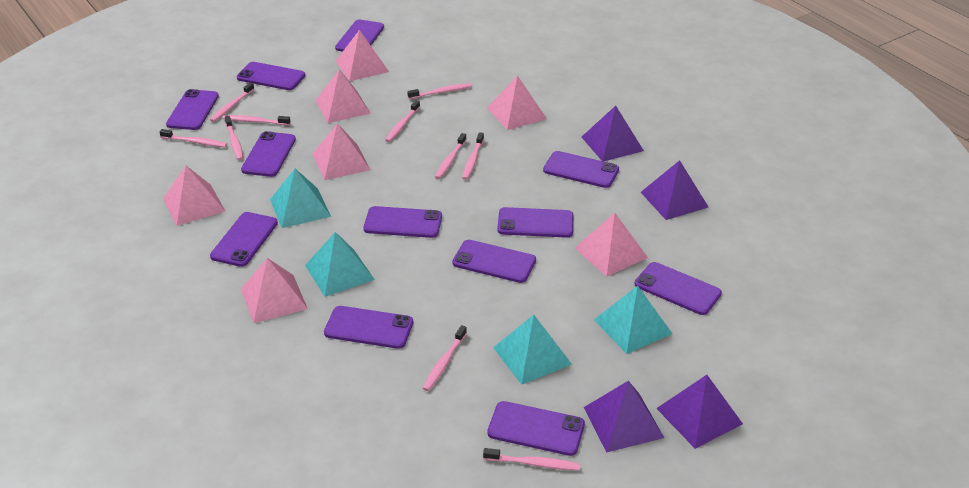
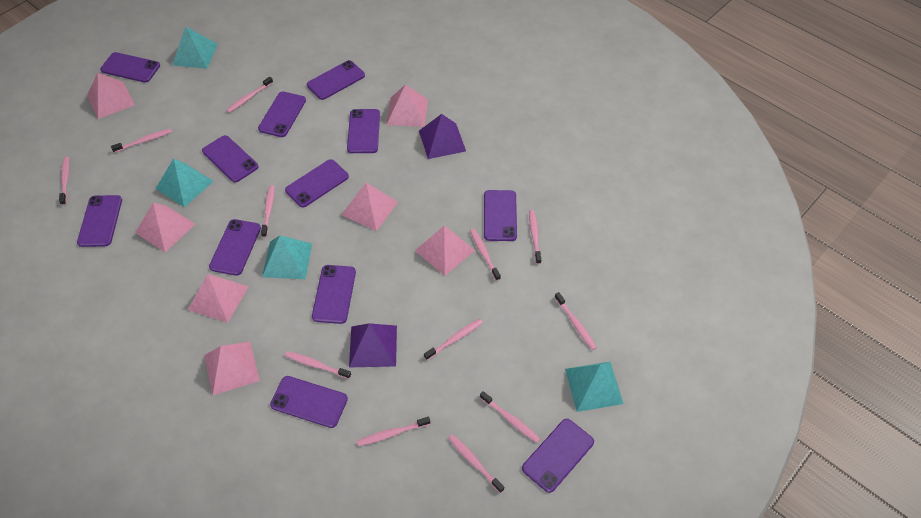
pink toothbrush: [160,129,227,147] [210,83,254,122] [223,115,290,125] [225,116,243,160] [385,100,420,142] [407,83,472,99] [423,325,467,391] [435,133,467,179] [462,132,484,180] [483,448,580,471] = 10 -> [59,157,69,205] [111,128,172,153] [226,77,273,113] [261,185,274,237] [285,351,351,379] [357,417,430,446] [424,319,483,360] [449,434,504,493] [470,229,501,281] [480,391,540,443] [529,210,541,264] [555,292,597,350] = 12
purple pyramid: [582,106,644,161] [584,381,664,452] [641,160,708,220] [656,375,743,449] = 4 -> [349,323,397,367] [419,114,466,159] = 2

